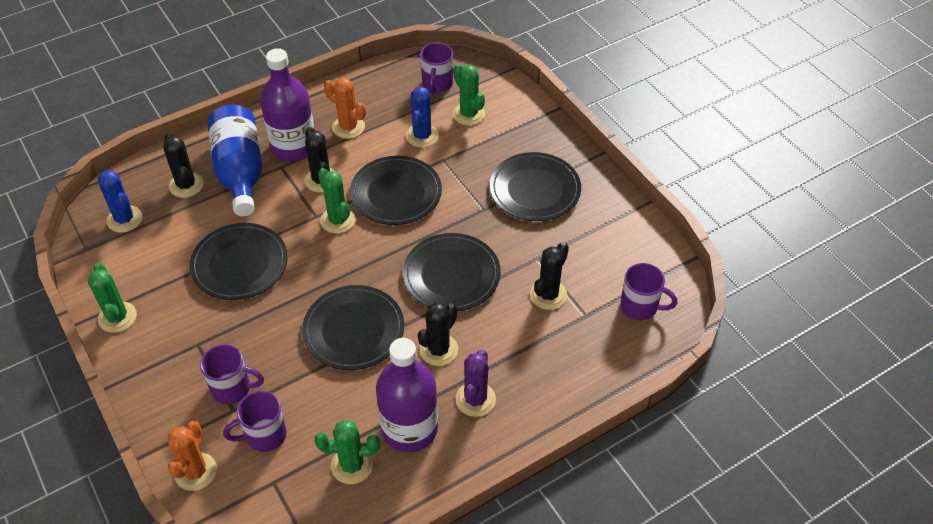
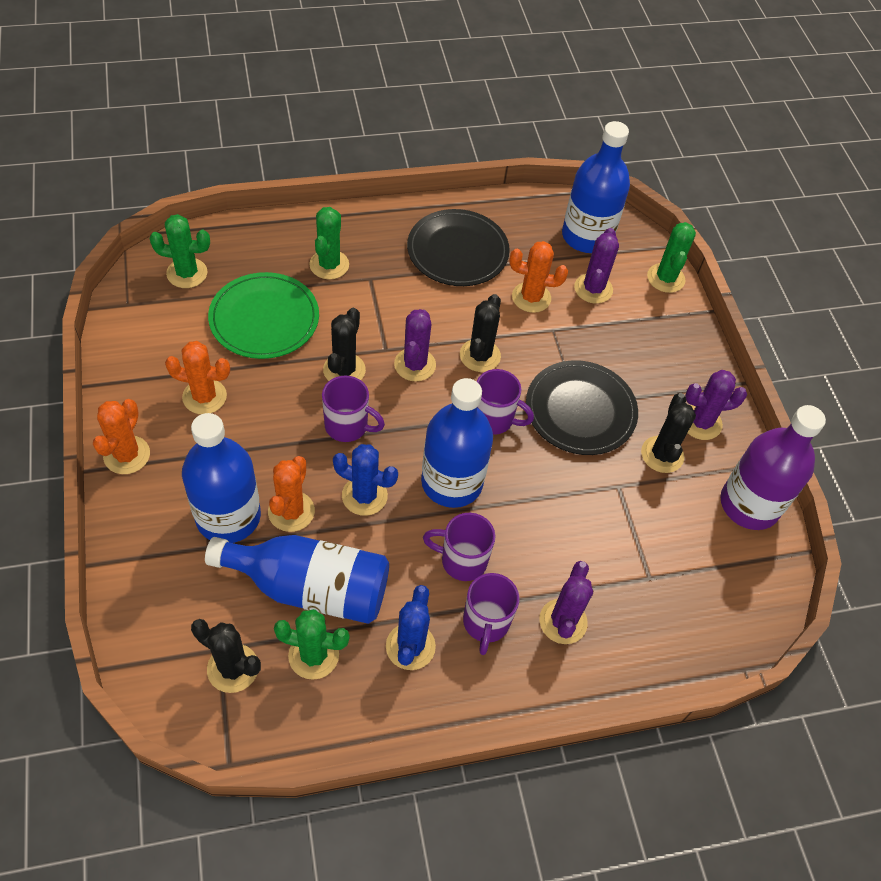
black plate: [189,223,288,300] [302,285,404,370] [350,156,442,225] [403,233,501,311] [490,152,581,221] = 5 -> [407,209,510,286] [526,360,638,455] = 2
blue bottle: [208,105,262,216] = 1 -> [182,413,261,543] [205,535,389,624] [421,378,493,508] [562,121,630,253] = 4
green plate: none = 0 -> [208,272,319,359] = 1
orange cactus: [168,421,217,491] [324,78,366,139] = 2 -> [93,399,150,474] [165,341,230,414] [268,456,315,532] [509,241,568,313] = 4
purple bottle: [260,48,315,161] [376,338,438,452] = 2 -> [720,405,826,530] = 1
purple cactus: [456,350,496,417] = 1 -> [394,309,436,381] [539,561,593,644] [574,228,619,304] [685,370,747,440] = 4

